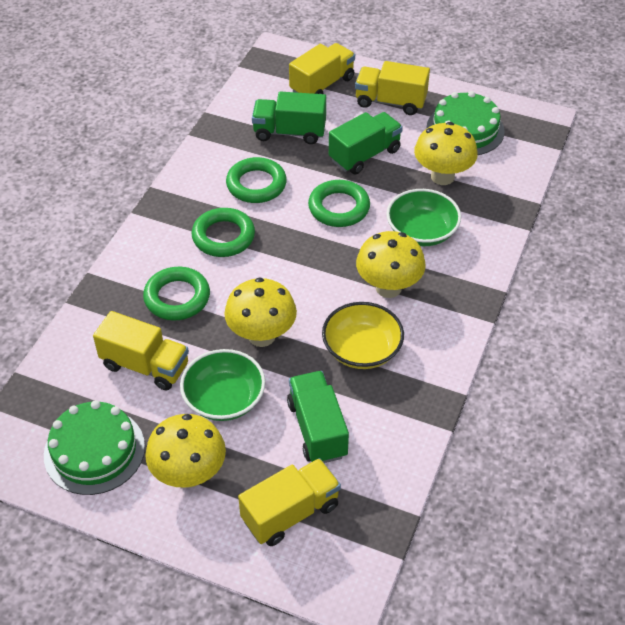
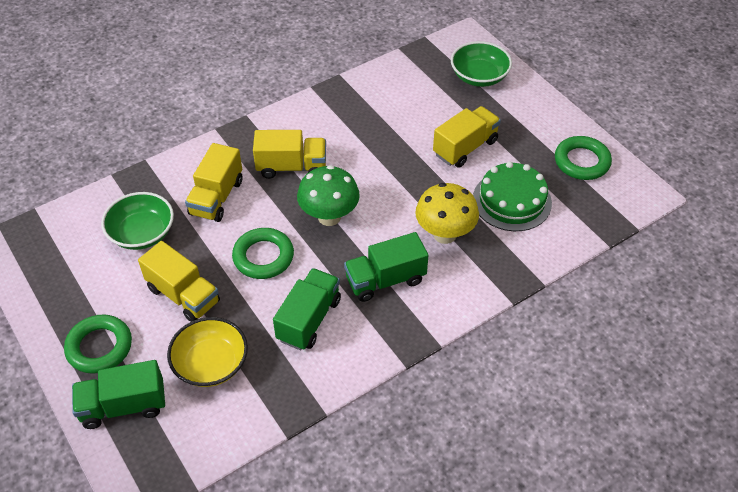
green cake: [44,400,145,495] [426,91,505,155] = 2 -> [473,161,552,231] = 1
green mushroom: none = 0 -> [297,165,360,226] = 1
green ring: [143,267,210,320] [192,208,255,257] [226,157,287,203] [308,180,370,227] = 4 -> [64,315,132,374] [232,228,294,279] [555,136,612,180] = 3
yellow mushroom: [145,414,226,488] [224,277,297,347] [356,231,426,298] [414,122,478,185] = 4 -> [415,183,479,244] = 1

